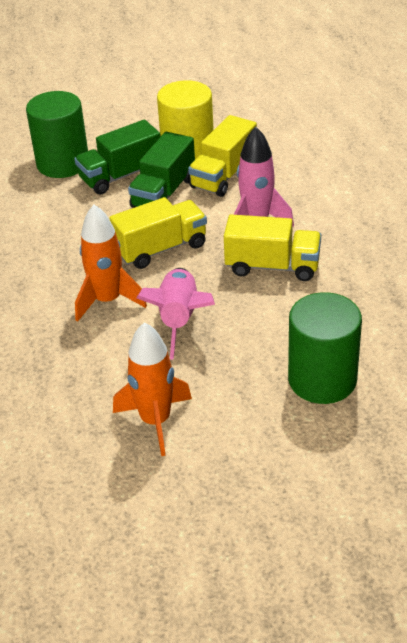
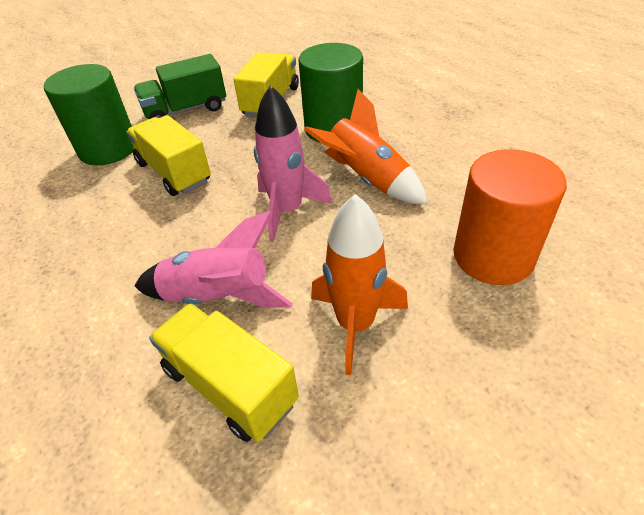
green truck: [74,120,161,195] [128,132,195,208] = 2 -> [134,54,226,119] = 1
orange cylinder: none = 0 -> [453,149,567,285] = 1
yellow cylinder: [157,80,214,159] = 1 -> none = 0

